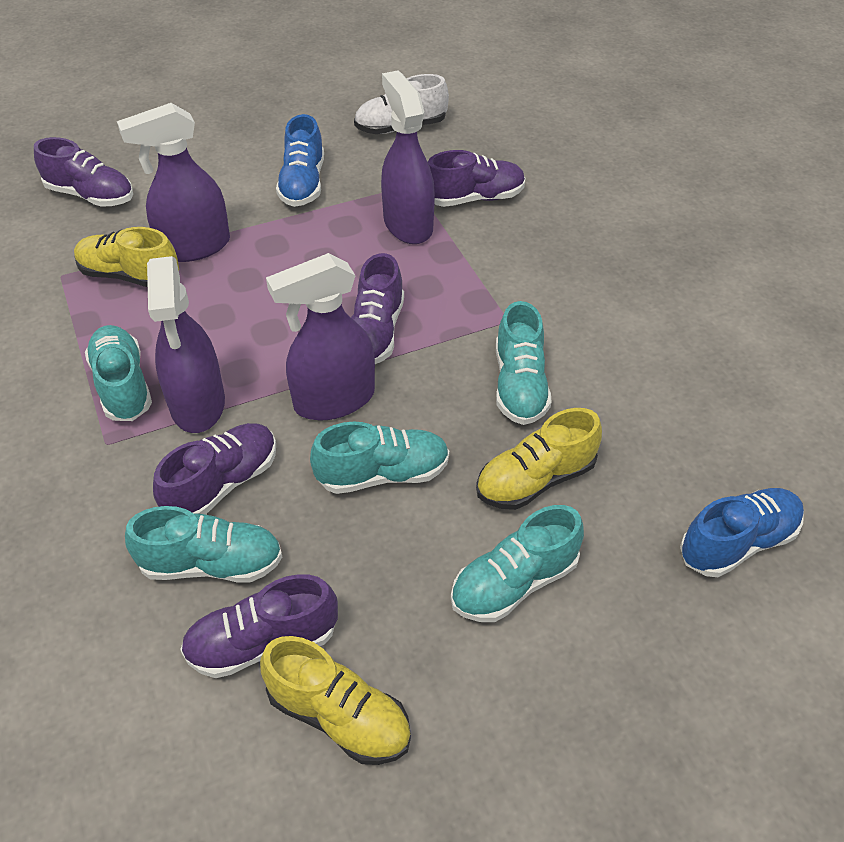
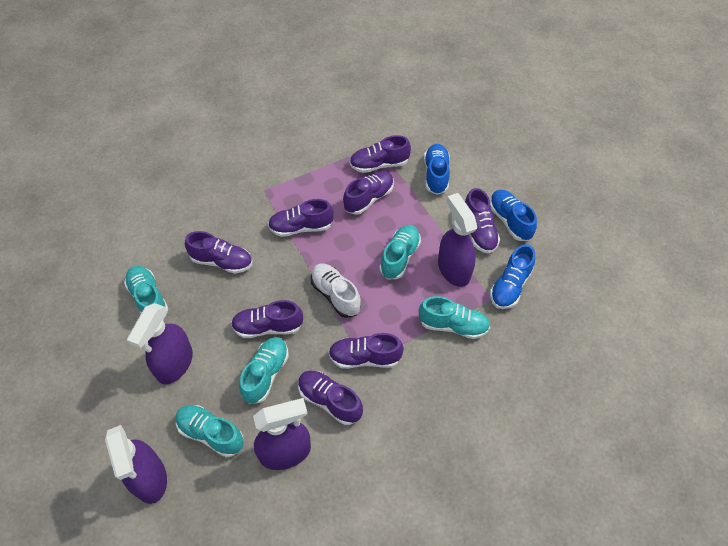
blue shoe: [276,114,324,207] [680,488,804,577] = 2 -> [424,144,450,195] [490,190,537,241] [490,244,535,309] = 3
purple shoe: [34,137,133,207] [153,423,276,514] [180,574,338,678] [351,253,404,364] [428,150,526,207] = 5 -> [185,231,252,274] [231,300,303,338] [268,199,334,237] [298,371,363,425] [328,333,404,369] [343,171,394,215] [349,135,411,173] [465,188,500,254] = 8
yellow shoe: [74,227,179,287] [260,636,411,765] [476,408,602,510] = 3 -> none = 0

